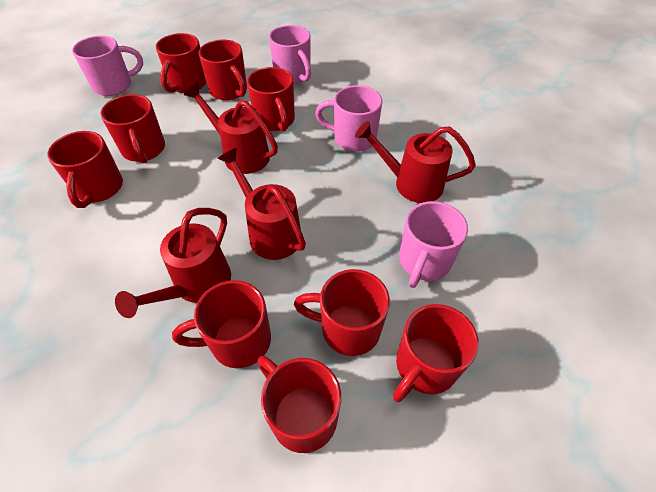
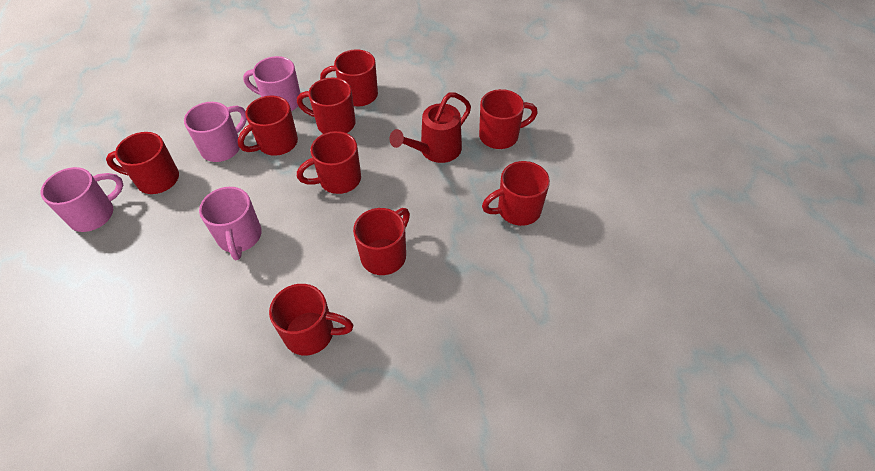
red watering can: [115,208,231,318] [184,83,278,174] [218,148,306,260] [355,121,476,203] = 4 -> [390,92,471,163] = 1

